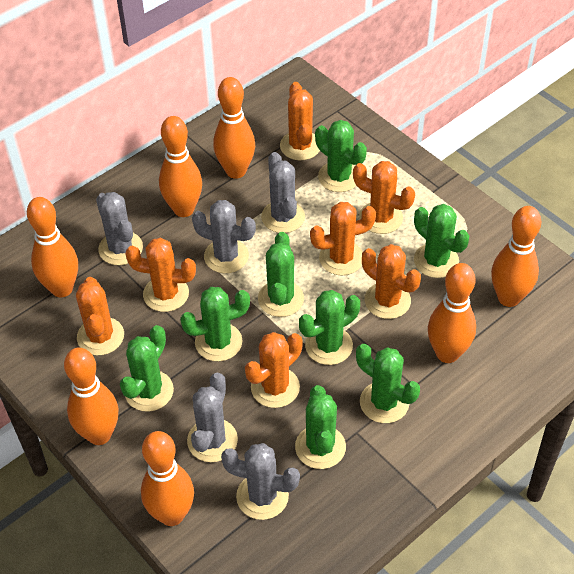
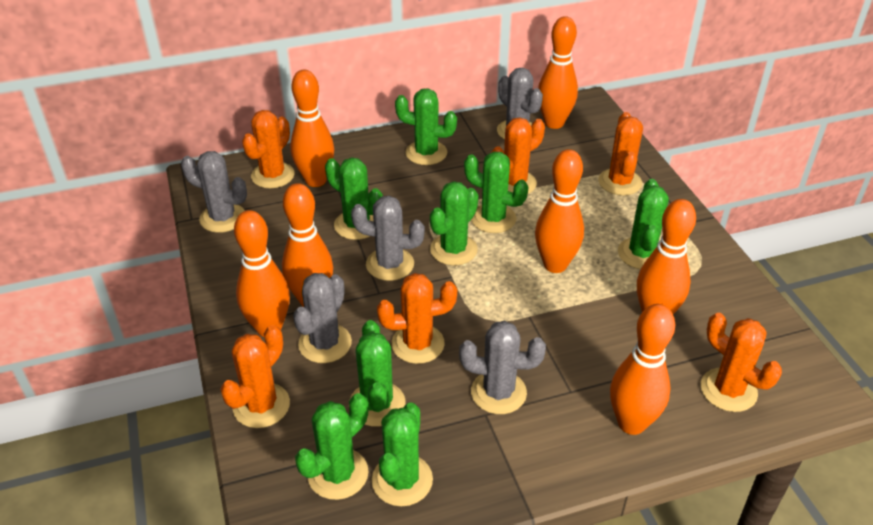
orange cactus: [76,277,124,356] [125,238,196,312] [245,332,303,408] [280,82,320,160] [310,202,376,275] [353,161,415,234] [362,244,421,319] = 7 -> [220,325,290,428] [242,110,295,188] [377,273,457,364] [491,117,545,194] [598,112,643,195] [701,313,782,412] = 6

